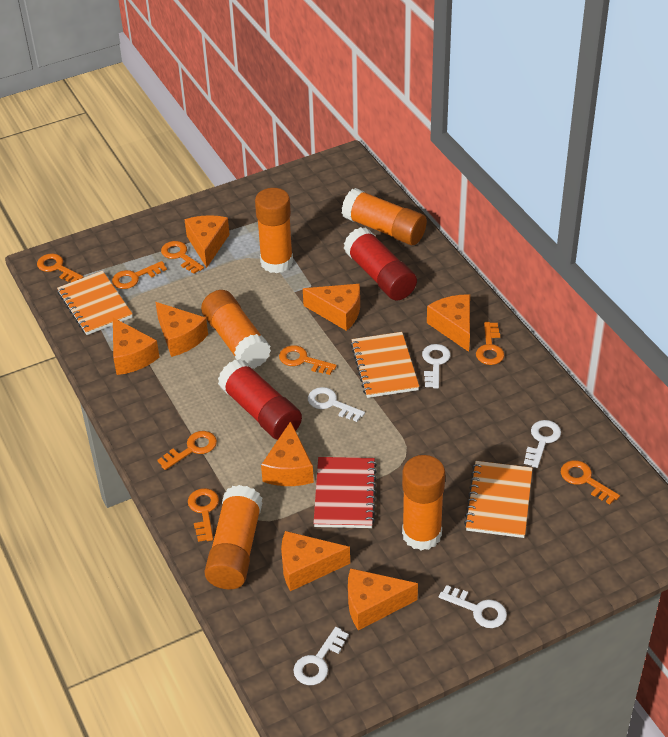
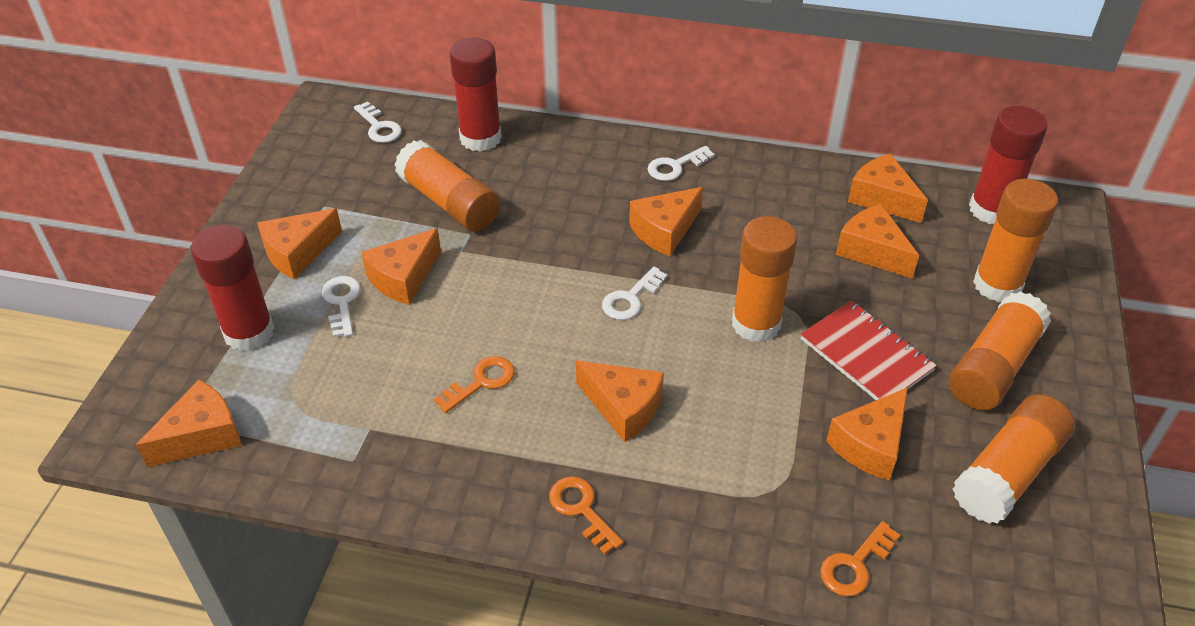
orange key: [37,253,83,282] [112,261,167,289] [158,431,217,470] [161,241,204,274] [188,488,219,542] [279,345,337,375] [476,322,504,365] [561,460,620,505] = 8 -> [434,356,515,413] [549,477,623,554] [820,521,900,597] = 3
orange notebook: [57,271,132,335] [351,332,419,398] [464,461,532,538] = 3 -> none = 0
red glue stick: [218,359,302,440] [343,227,417,301] = 2 -> [191,225,274,351] [449,37,502,152] [969,106,1048,224] = 3
white key: [293,627,349,685] [308,387,365,422] [422,344,450,388] [439,585,507,628] [524,420,561,468] = 5 -> [321,276,361,338] [354,102,402,143] [602,267,667,320] [648,146,715,181] = 4

